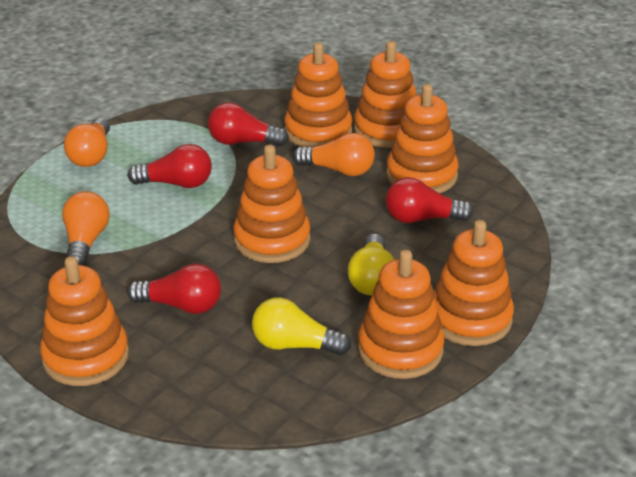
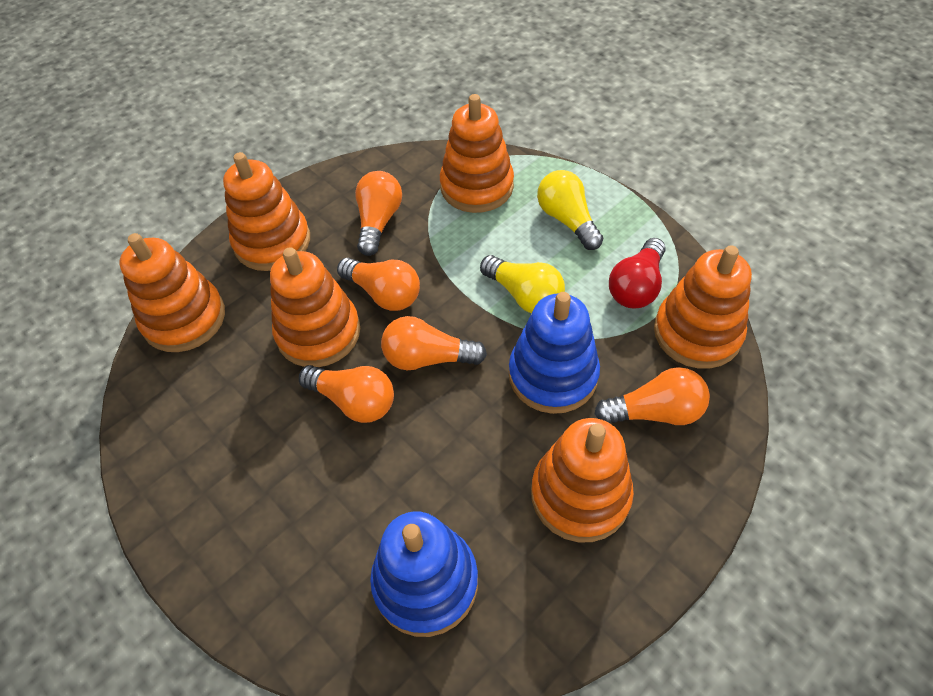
blue stacking toy: none = 0 -> [370,511,478,637] [509,292,600,414] = 2
orange light bulb: [62,191,110,266] [64,118,110,167] [293,133,375,176] = 3 -> [299,365,394,423] [337,258,420,311] [355,171,402,256] [381,316,487,370] [595,367,710,425] = 5
orange stacking toy: [40,256,129,386] [233,145,310,263] [284,43,352,147] [354,41,416,148] [358,250,444,379] [386,84,459,193] [434,220,514,346] = 7 -> [120,233,225,352] [223,152,310,271] [270,247,360,367] [440,94,514,213] [531,418,634,542] [654,245,752,369] = 6
red light bulb: [127,264,221,314] [128,144,212,188] [208,103,289,146] [386,177,474,223] = 4 -> [609,238,666,308] = 1

